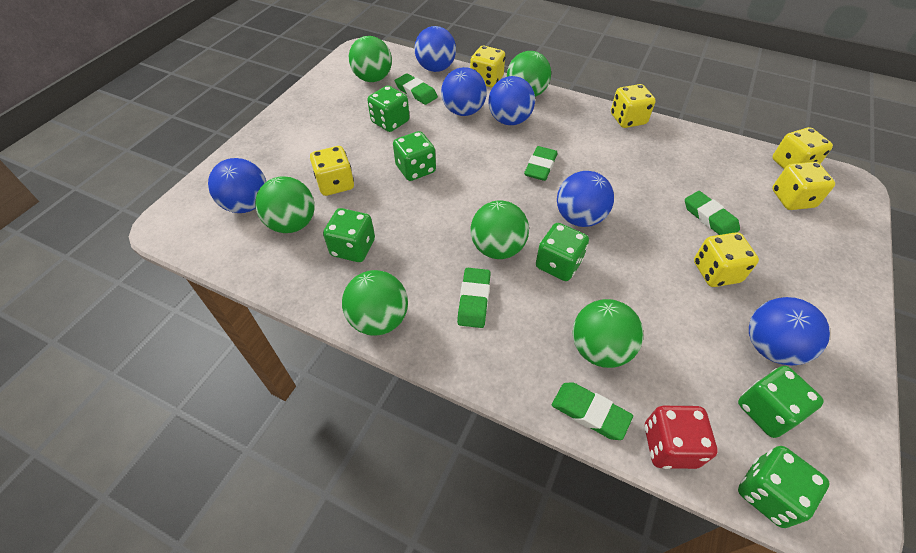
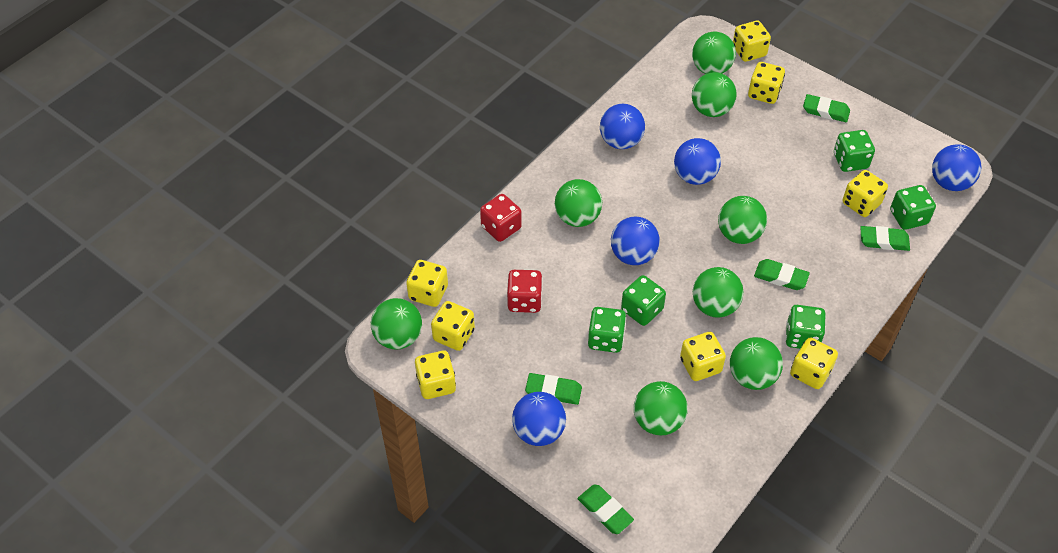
blue ball: [208,158,266,213] [414,26,456,72] [441,67,487,116] [488,76,535,125] [557,171,614,227] [749,297,830,365] = 6 -> [512,392,566,446] [600,104,645,149] [611,217,660,265] [674,138,721,185] [932,144,981,191] = 5
green ball: [255,176,315,233] [342,270,408,336] [349,36,392,82] [471,200,529,259] [507,51,551,97] [572,299,644,368] = 6 -> [371,298,422,350] [555,179,602,227] [634,381,688,435] [692,32,736,74] [692,72,737,117] [693,267,744,318] [718,196,767,244] [730,337,783,390] = 8
green dice: [323,208,375,262] [367,86,410,132] [393,131,436,181] [536,223,589,281] [738,366,824,438] [738,446,830,528] = 6 -> [588,307,626,353] [621,275,666,326] [785,305,826,349] [834,130,875,172] [890,185,936,230] = 5
red dice: [645,406,717,469] = 1 -> [480,194,522,242] [507,270,543,313] = 2
yellow dice: [310,146,354,196] [470,46,505,87] [611,84,656,128] [694,232,759,287] [772,127,833,169] [772,162,835,210] = 6 -> [406,260,448,307] [415,351,456,399] [431,301,475,351] [680,332,726,381] [733,21,771,62] [748,62,785,104] [790,338,838,389] [842,170,888,217] = 8

